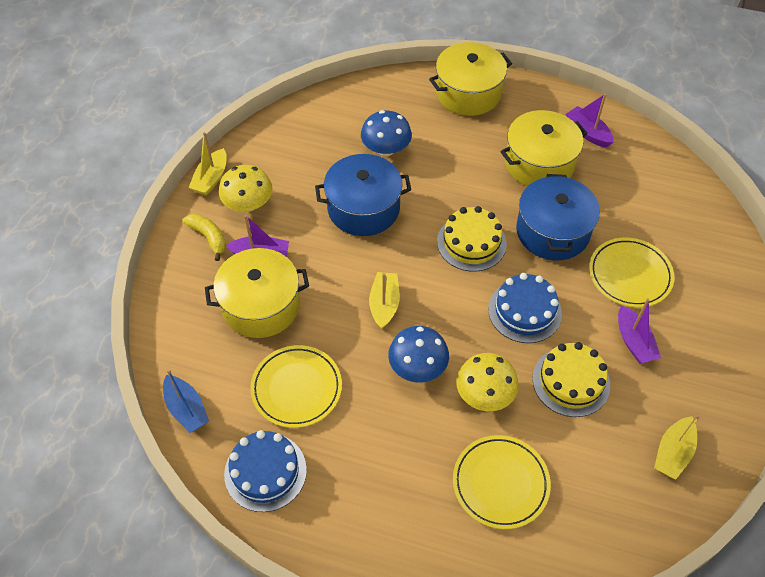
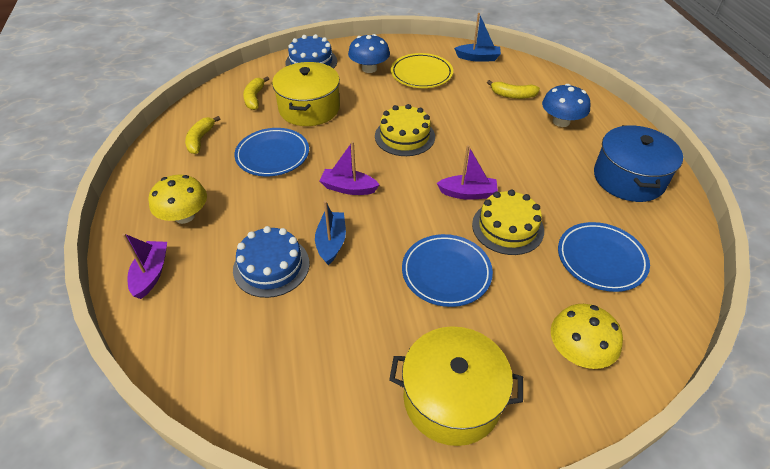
blue boat: [163,369,209,433] = 1 -> [315,201,346,265] [454,13,501,62] = 2
blue plate: none = 0 -> [234,128,309,176] [402,234,493,307] [558,222,650,292] = 3
blue pot: [315,154,411,236] [516,174,600,260] = 2 -> [594,125,683,202] = 1
yellow banana: [182,214,226,261] = 1 -> [185,116,220,154] [243,77,269,110] [487,80,540,99] = 3
yellow boat: [189,132,227,196] [369,272,400,329] [654,414,700,480] = 3 -> none = 0
yellow plate: [250,345,342,428] [453,435,551,529] [589,238,674,308] = 3 -> [391,53,453,88] = 1
yellow pot: [205,248,309,338] [429,42,512,116] [500,110,588,186] = 3 -> [272,62,340,126] [389,326,523,446] = 2

